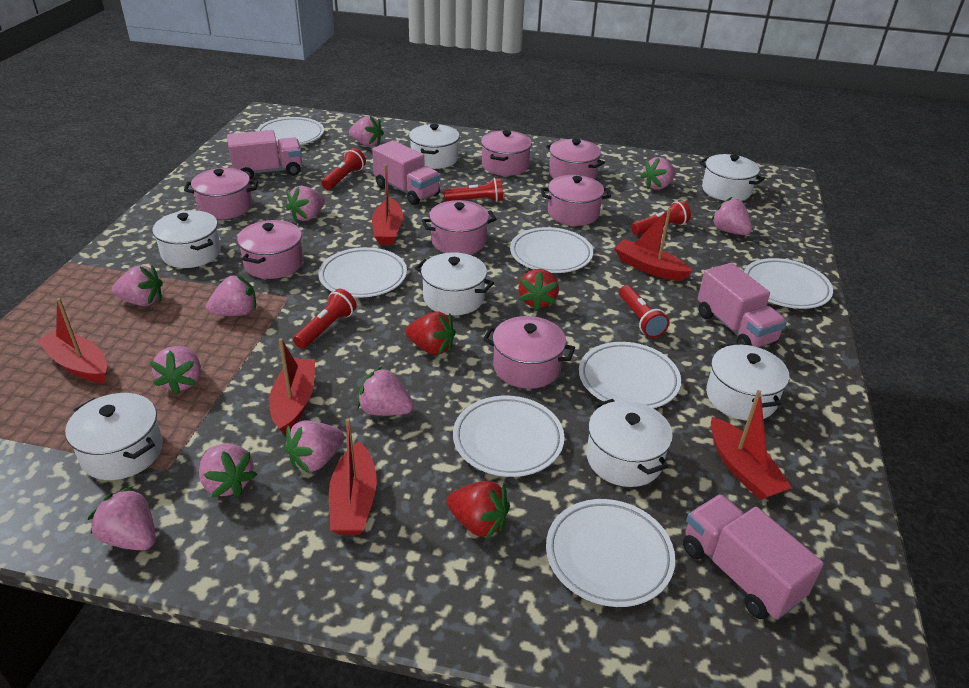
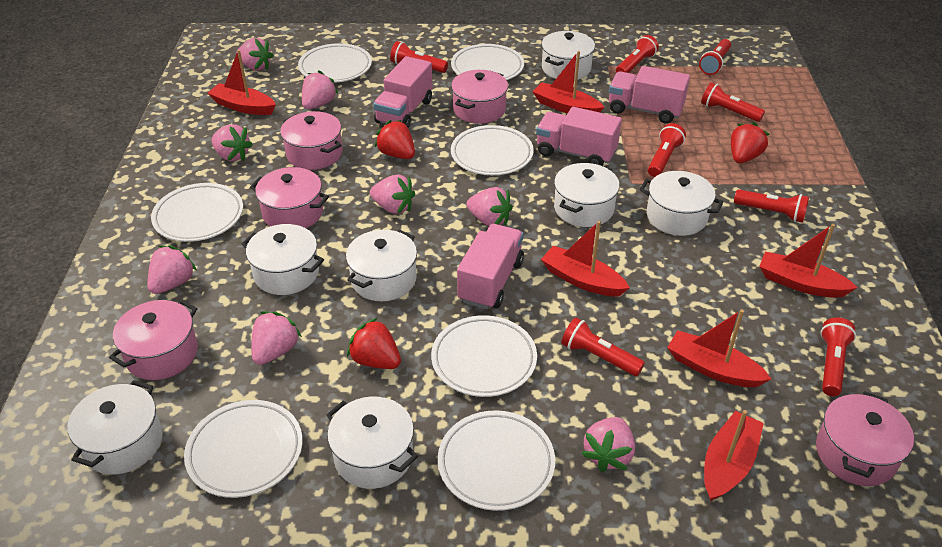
pink pot: [184,168,258,219] [237,220,303,279] [422,200,497,255] [481,130,532,176] [483,316,575,389] [541,175,611,226] [546,139,605,179] = 7 -> [109,300,198,380] [250,167,329,228] [280,111,342,170] [451,70,508,124] [816,392,914,486] = 5
pink strawberry: [88,486,156,551] [112,265,163,306] [150,346,201,395] [199,444,258,498] [206,274,256,316] [284,420,344,473] [286,186,325,222] [349,116,384,147] [357,366,414,416] [640,157,676,190] [711,197,752,235] = 11 -> [147,246,197,294] [212,124,253,161] [236,38,274,71] [251,311,302,365] [302,70,338,109] [370,175,415,214] [466,187,513,226] [581,417,635,472] = 8
red flashlight: [293,289,357,349] [322,148,366,190] [444,178,503,202] [619,285,669,338] [631,200,691,235] = 5 -> [390,41,448,73] [561,317,645,376] [616,35,659,73] [648,123,686,177] [699,39,731,75] [701,82,765,122] [734,189,809,223] [820,318,856,396] = 8

